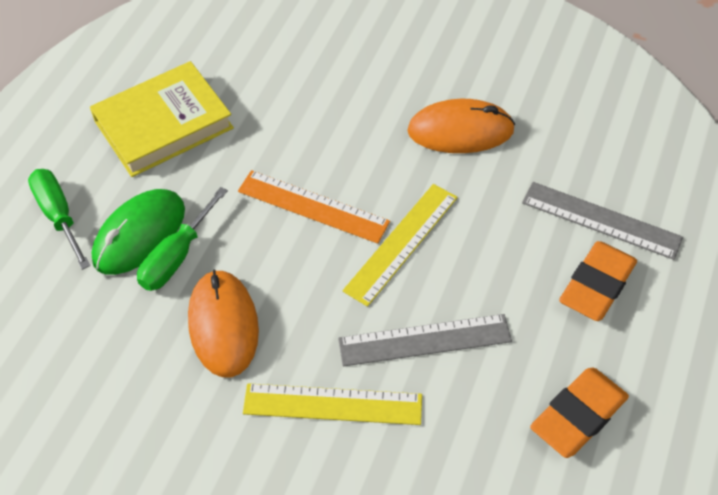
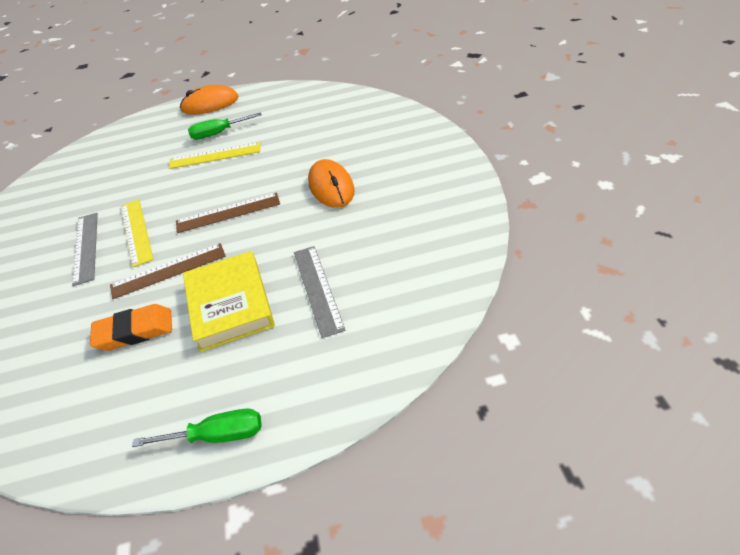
brown ruler: none = 0 -> [110,243,226,299] [176,192,280,233] = 2
green mouse: [92,189,185,275] = 1 -> none = 0
orange eraser: [530,368,629,458] [559,241,637,321] = 2 -> [90,304,172,351] = 1
orange ruler: [238,170,390,244] = 1 -> none = 0

